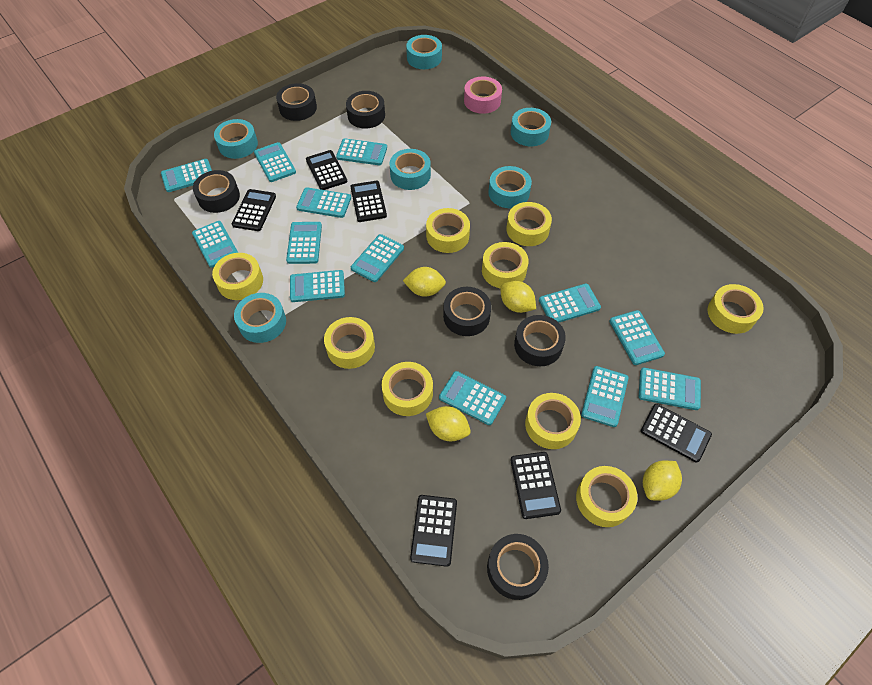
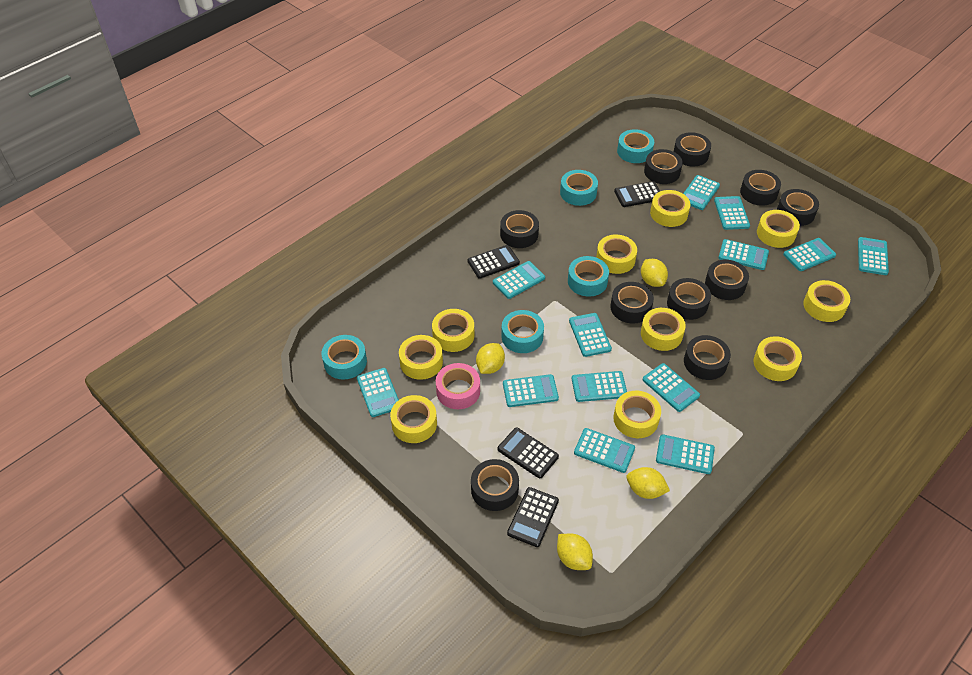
black calculator: [232,189,276,231] [306,150,347,190] [350,181,387,222] [410,495,457,567] [510,452,561,519] [641,404,712,463] = 6 -> [468,245,520,279] [498,428,559,478] [507,487,559,547] [614,181,660,207] = 4
black tape: [193,170,240,213] [276,83,317,121] [346,91,385,129] [443,287,491,336] [487,534,549,600] [514,315,566,366] = 6 -> [471,459,519,511] [500,210,539,248] [610,282,654,324] [644,149,683,184] [667,278,711,320] [674,132,711,166] [684,335,731,380] [705,260,749,300] [740,170,781,206] [777,189,819,226] = 10
turquoise tape: [214,119,258,159] [234,293,286,343] [390,149,431,190] [406,35,442,69] [488,166,532,208] [511,108,551,146] = 6 -> [322,335,367,380] [501,310,544,353] [560,170,598,206] [568,256,609,297] [617,129,654,163] = 5
yellow tape: [212,253,263,300] [324,317,375,369] [382,362,433,416] [426,208,470,253] [482,242,529,288] [506,202,552,246] [525,393,581,449] [576,466,637,527] [708,284,764,334] = 9 -> [390,395,437,443] [399,335,443,380] [432,309,474,352] [596,235,637,274] [613,391,661,438] [641,308,686,351] [650,190,690,227] [753,336,802,381] [757,210,800,248] [803,280,850,322] = 10

